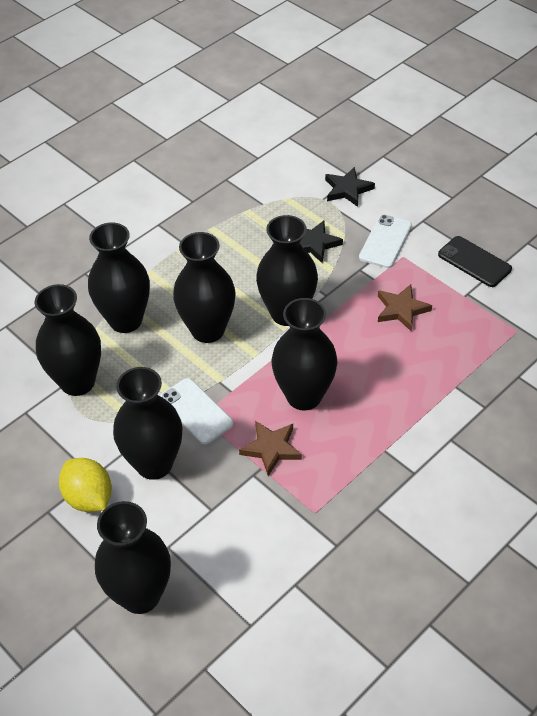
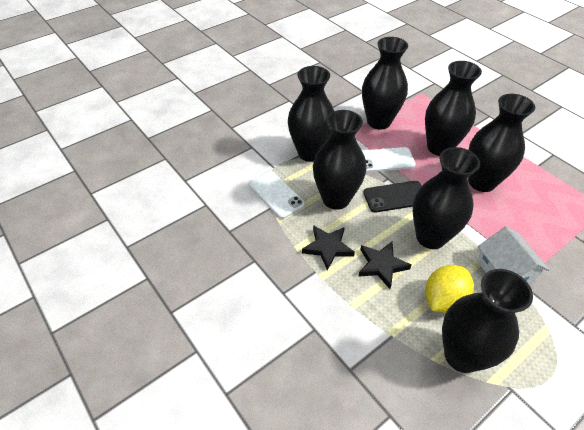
brown star: [239,421,302,476] [378,284,432,331] = 2 -> none = 0
white house: none = 0 -> [477,226,550,284] = 1

